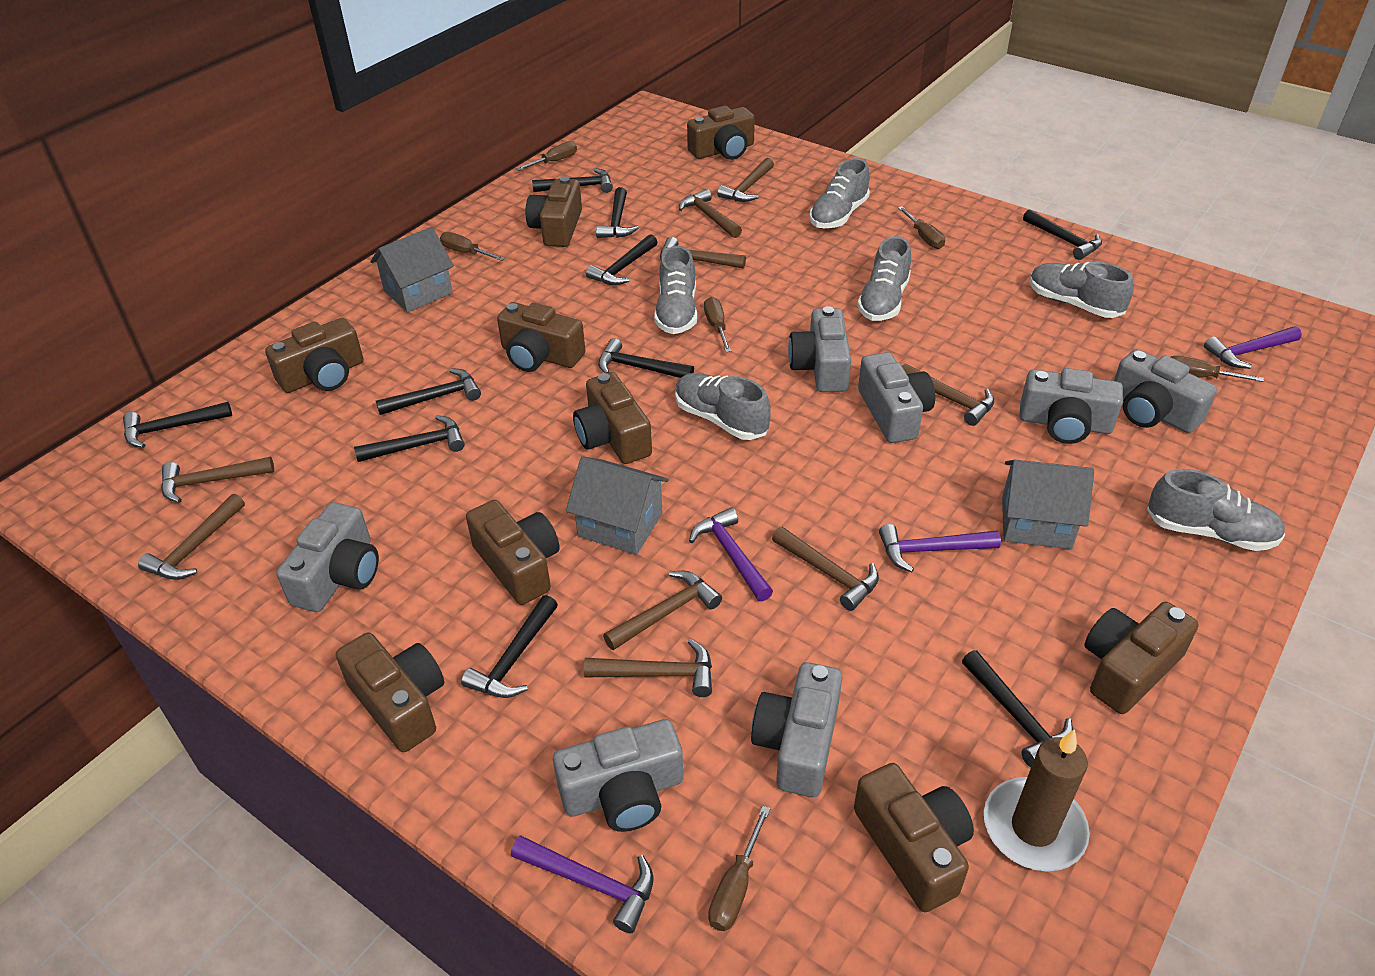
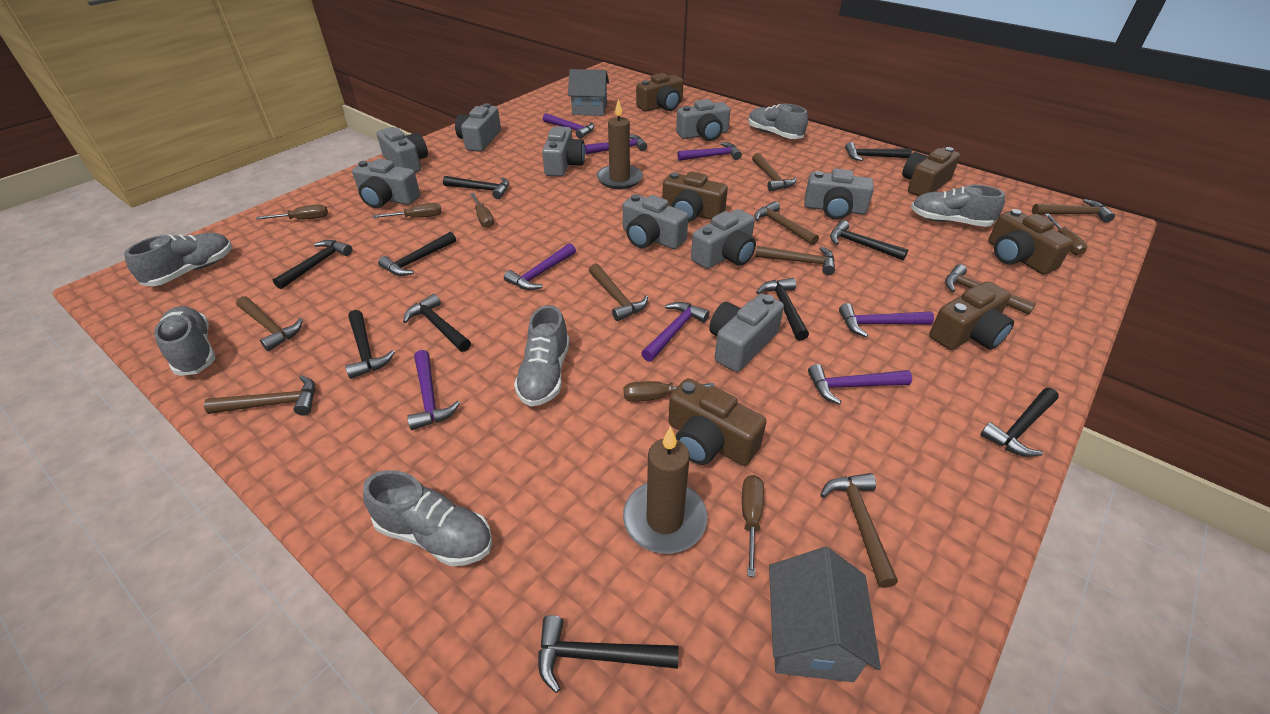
brown camera: [265,318,364,393] [336,632,444,752] [466,500,560,605] [497,302,585,372] [526,176,582,247] [573,372,652,464] [687,106,755,160] [854,763,974,912] [1085,602,1198,714] = 9 -> [636,73,684,112] [662,171,728,222] [668,378,767,466] [902,147,960,196] [929,281,1014,350] [988,209,1073,274] = 6
brown candle: [984,729,1090,872] = 1 -> [597,99,643,189] [623,426,708,554] = 2
grey camera: [276,502,379,612] [553,719,683,832] [751,662,842,797] [788,306,851,392] [858,352,935,443] [1019,368,1123,444] [1114,349,1217,433] = 7 -> [352,159,420,208] [376,127,428,173] [455,103,501,152] [542,126,585,177] [623,194,688,249] [676,99,730,141] [691,209,756,269] [709,293,784,372] [804,169,874,219] = 9
grey house: [371,227,454,312] [566,457,669,555] [1002,460,1094,549] = 3 -> [568,69,609,116] [769,547,881,682] = 2
purple hammer: [511,835,654,933] [689,508,773,601] [879,524,1001,573] [1204,326,1302,369] = 4 -> [407,350,460,430] [504,243,576,290] [543,113,594,139] [585,135,647,154] [641,302,710,362] [677,142,742,161] [808,364,912,404] [839,303,934,337] = 8

